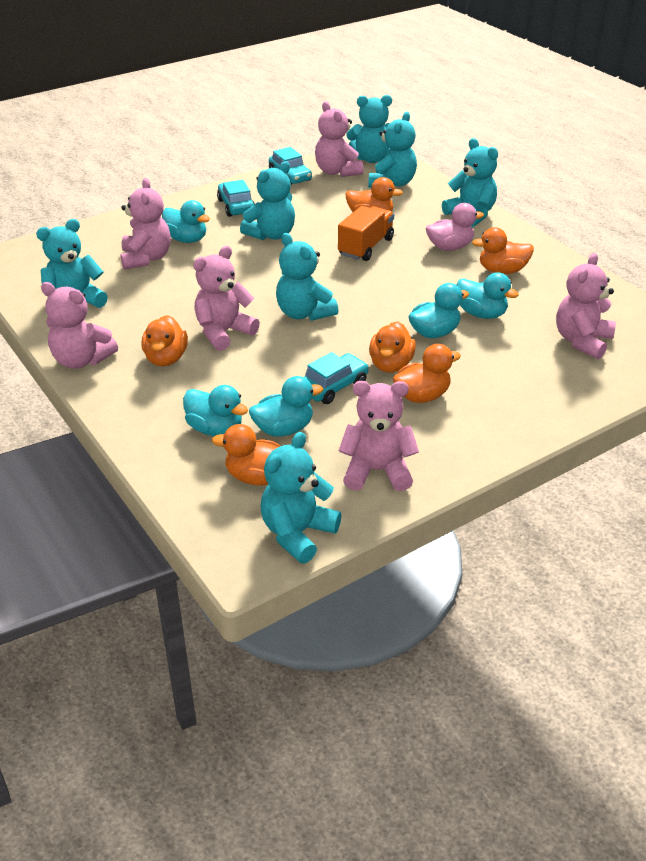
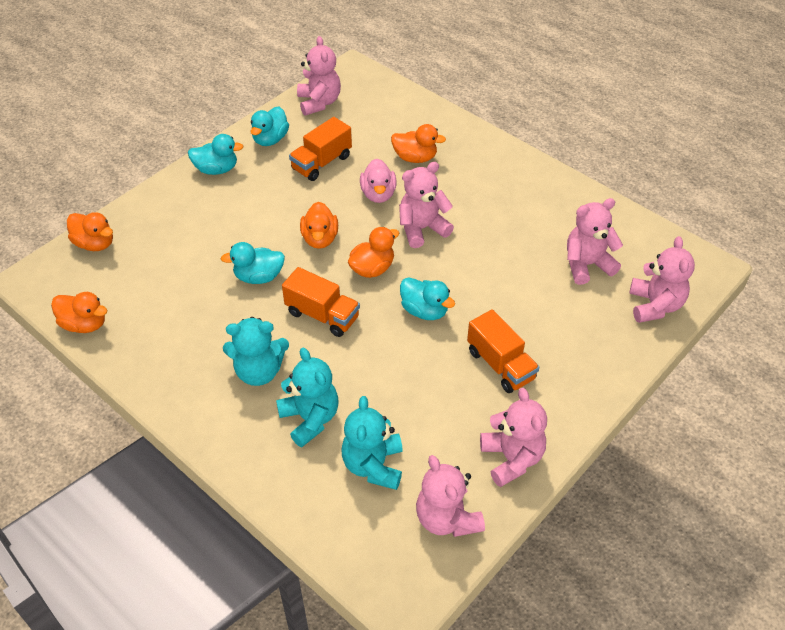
orange duck: [142,315,188,366] [212,424,280,485] [345,177,403,212] [369,321,416,373] [393,344,461,403] [472,227,534,274] = 6 -> [51,292,107,333] [67,212,113,251] [300,202,338,249] [348,227,399,278] [391,124,446,163] = 5
orange truck: [338,206,394,261] = 1 -> [282,267,360,337] [289,117,352,181] [467,309,539,393] = 3
turquoise car: [217,180,255,217] [269,147,312,185] [304,352,369,404] = 3 -> none = 0
turquoise duck: [162,200,210,243] [183,385,248,436] [249,376,323,437] [408,283,469,338] [457,272,519,319] = 5 -> [188,134,244,175] [221,242,285,284] [250,107,289,146] [400,277,455,320] = 4
turquoise teddy bear: [36,219,108,308] [240,161,295,240] [260,432,342,563] [276,233,338,321] [346,95,392,163] [368,112,417,188] [442,138,498,227] = 7 -> [223,317,289,386] [276,348,339,447] [341,396,403,490] = 3

